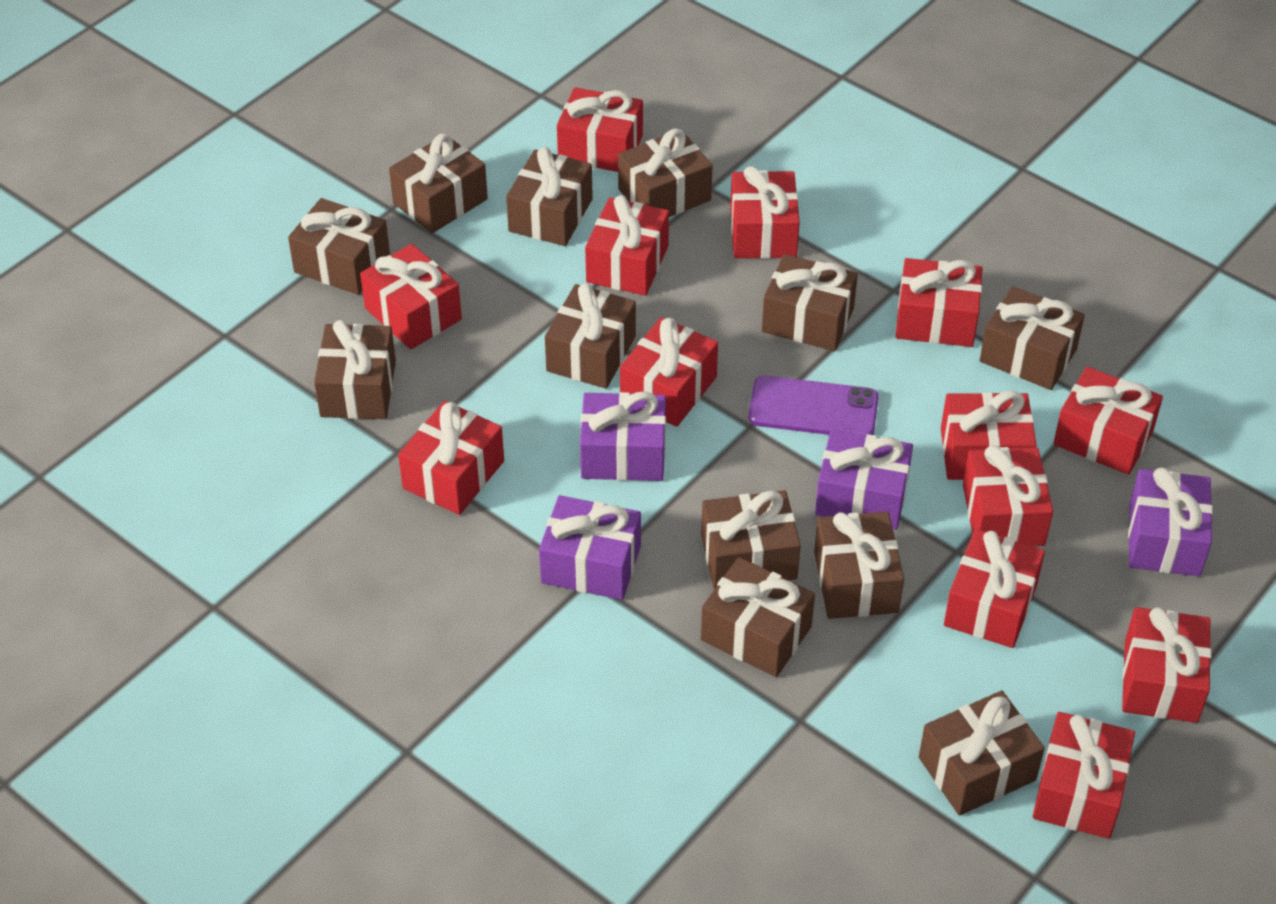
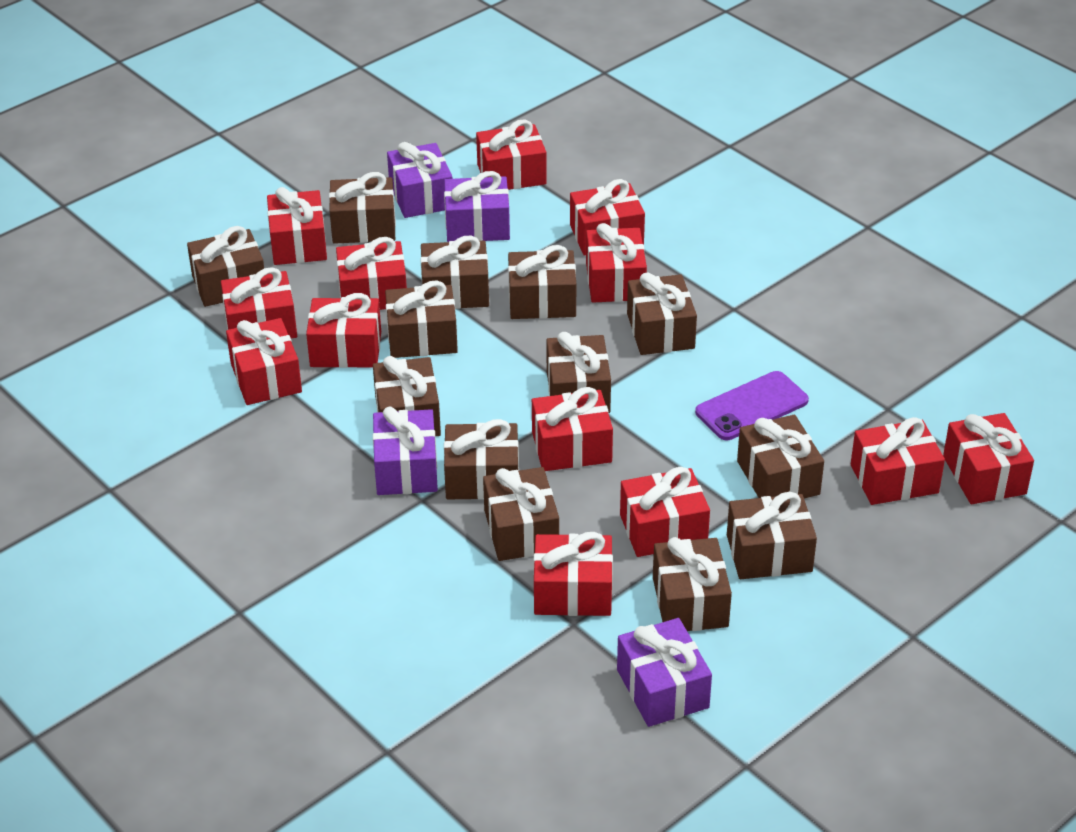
brown gift: [288,198,390,295] [314,320,396,419] [389,134,488,233] [506,147,593,246] [545,283,636,389] [618,128,713,217] [701,490,801,589] [701,557,815,677] [762,254,858,351] [814,512,904,619] [919,691,1045,816] [979,286,1085,390] = 12 -> [187,226,264,307] [329,172,396,244] [373,356,441,437] [385,281,458,358] [420,236,489,309] [444,419,519,500] [483,467,559,561] [508,245,576,319] [546,332,611,413] [627,273,697,355] [653,537,732,631] [727,492,817,579] [737,415,824,498] = 13

